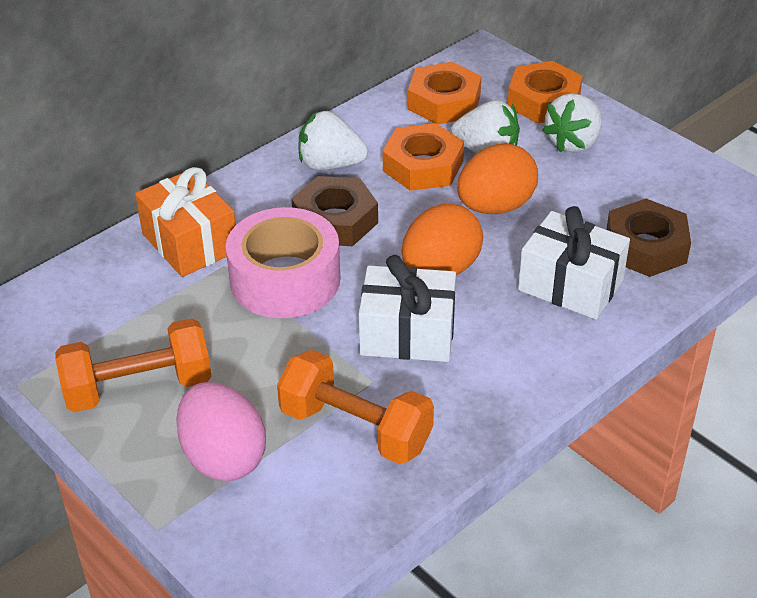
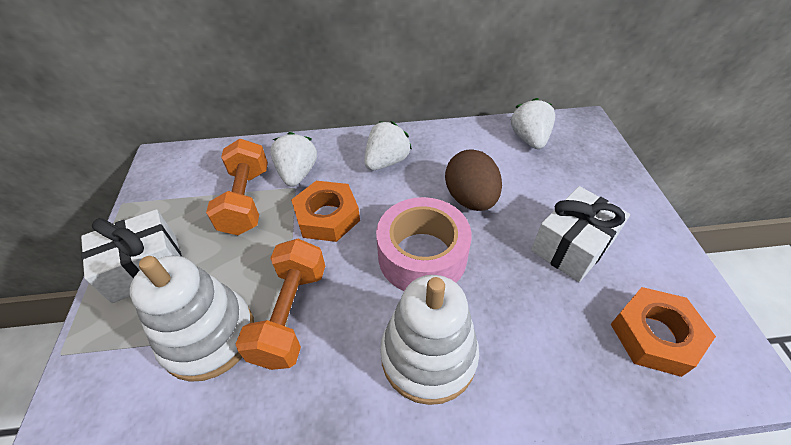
brown egg: none = 0 -> [445,149,502,211] = 1
brown nut: [291,176,378,246] [606,199,691,277] = 2 -> none = 0
orange egg: [402,204,483,275] [457,144,538,214] = 2 -> none = 0
orange gift: [135,167,236,277] = 1 -> none = 0
orange nut: [383,123,464,191] [408,62,482,124] [508,61,583,123] = 3 -> [291,181,360,242] [611,287,716,377] = 2
pink egg: [176,382,266,481] = 1 -> none = 0
white stacking toy: none = 0 -> [130,256,254,382] [380,275,479,405] = 2

